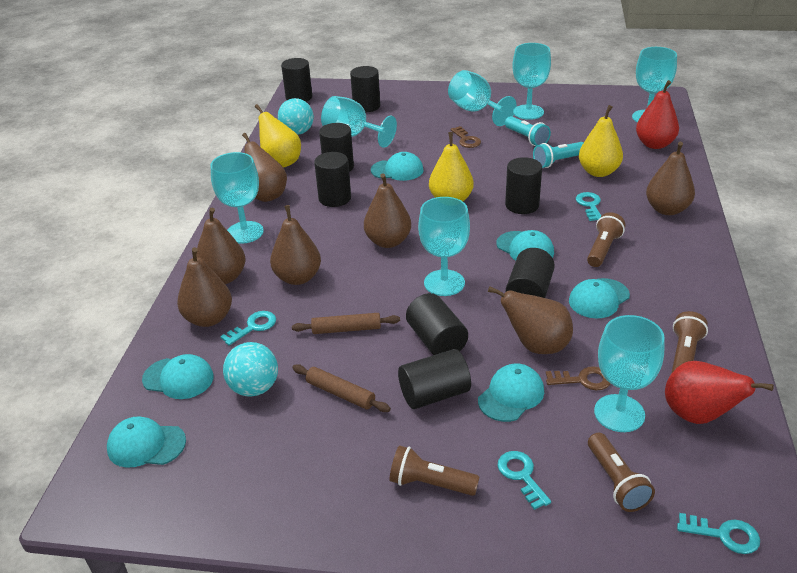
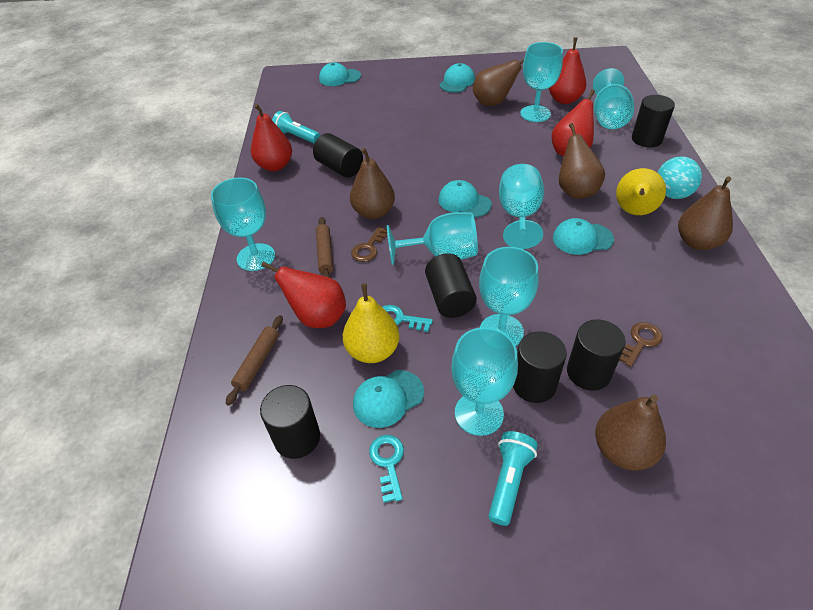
black cylinder: [281,58,312,102] [314,152,351,207] [319,123,354,172] [350,66,380,112] [398,349,471,409] [406,293,468,355] [505,157,542,214] [506,248,555,298] = 8 -> [260,385,320,459] [313,133,363,178] [425,253,477,318] [513,331,567,403] [567,319,626,391] [632,95,675,147] = 6
brown flashlight: [389,445,479,496] [587,212,626,267] [588,433,655,512] [672,311,708,372] = 4 -> none = 0
brown pear: [177,247,232,327] [196,208,245,284] [242,133,287,202] [270,205,321,285] [364,173,411,248] [488,286,573,354] [646,142,695,215] = 7 -> [350,148,395,219] [473,59,524,106] [559,123,605,199] [595,395,666,471] [678,176,733,250] = 5
red pear: [636,80,679,149] [665,361,774,424] = 2 -> [251,104,292,171] [261,261,346,328] [549,38,586,104] [552,89,595,157] = 4
turquoise ball: [223,342,278,397] [278,98,314,135] = 2 -> [658,156,702,199] = 1
turquoise cap: [107,417,186,468] [142,354,214,399] [371,152,424,181] [478,364,544,422] [496,230,554,261] [569,278,630,318] = 6 -> [319,62,361,86] [353,370,424,428] [439,63,475,93] [439,180,492,218] [553,218,614,255] = 5
turquoise key: [220,311,276,345] [497,451,551,510] [576,192,601,221] [677,513,760,554] = 4 -> [369,435,404,503] [382,305,433,332] = 2
yellow pear: [255,104,301,168] [429,132,474,201] [579,105,623,177] = 3 -> [343,283,399,363] [616,168,666,215] = 2

